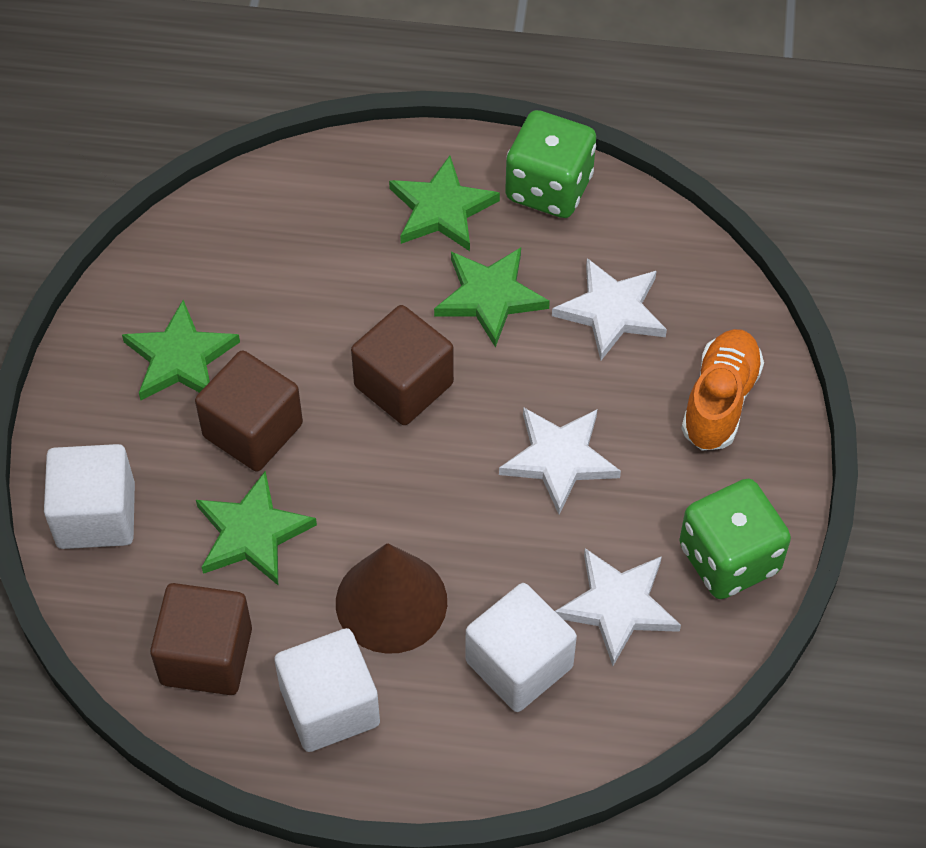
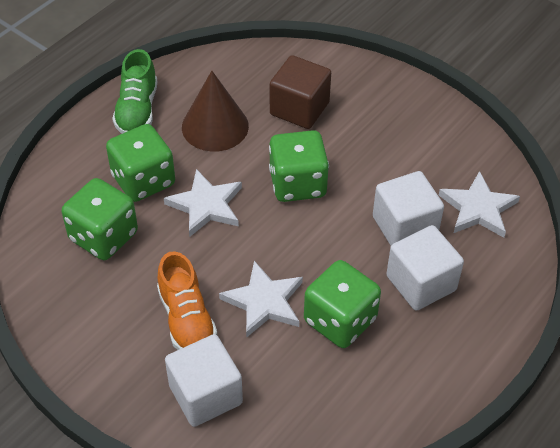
brown cube: [150,583,252,695] [195,350,303,472] [351,305,454,425] = 3 -> [270,55,331,129] = 1
green dice: [505,110,596,218] [679,479,791,599] = 2 -> [61,178,138,260] [106,124,175,202] [269,130,329,202] [304,260,381,348] = 4
green shoe: none = 0 -> [112,49,157,134] = 1
green star: [122,300,240,400] [196,471,317,585] [389,156,500,251] [434,247,550,348] = 4 -> none = 0

